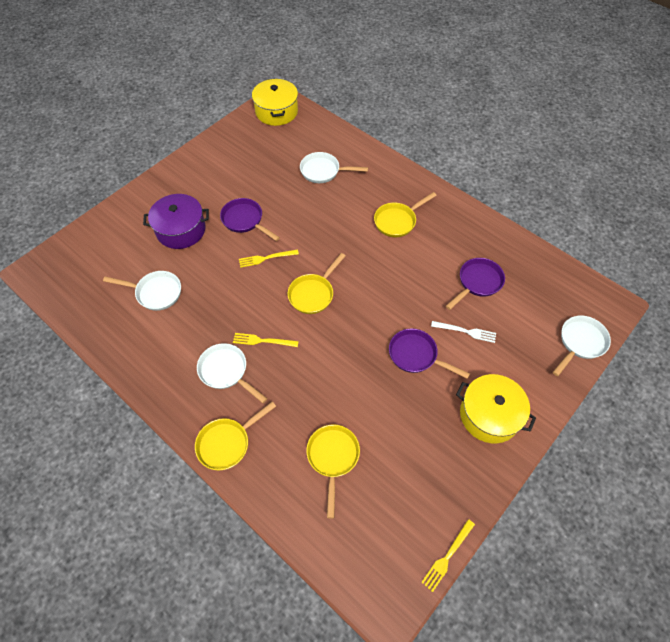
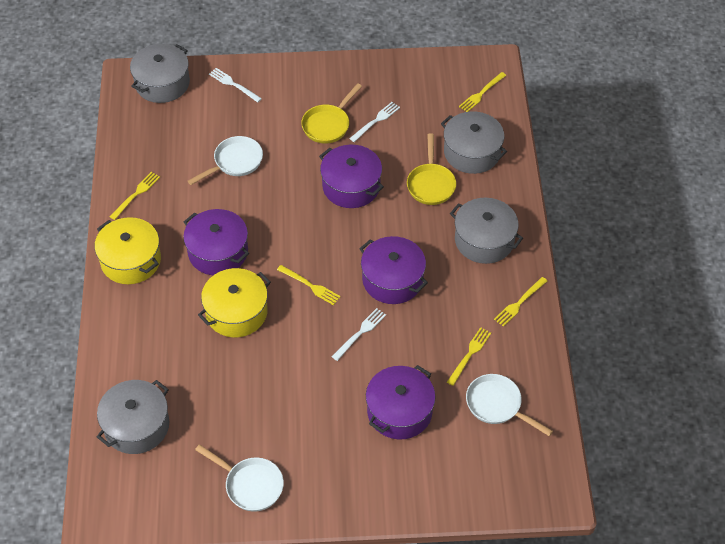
grey pot: none = 0 -> [97,380,169,454] [130,44,190,103] [441,111,507,174] [450,198,523,264] = 4
purple pan: [220,198,280,241] [389,328,470,379] [446,258,505,310] = 3 -> none = 0
purple pot: [143,194,209,249] = 1 -> [183,209,249,275] [319,145,384,208] [359,236,428,304] [366,365,436,439] = 4
white fork: [431,321,496,343] = 1 -> [209,68,262,103] [332,308,386,361] [349,102,400,142] = 3
white pan: [103,271,181,311] [197,343,267,403] [300,152,368,183] [553,316,611,376] = 4 -> [188,136,263,185] [195,444,284,512] [466,374,553,436] = 3
yellow fork: [233,333,299,347] [239,249,299,268] [421,519,475,592] = 3 -> [110,172,160,220] [277,265,341,305] [447,327,491,386] [459,72,507,112] [494,277,547,327] = 5
yellow pan: [195,401,276,470] [287,253,345,314] [306,424,360,518] [374,192,437,237] = 4 -> [301,83,362,144] [407,133,456,205] = 2

